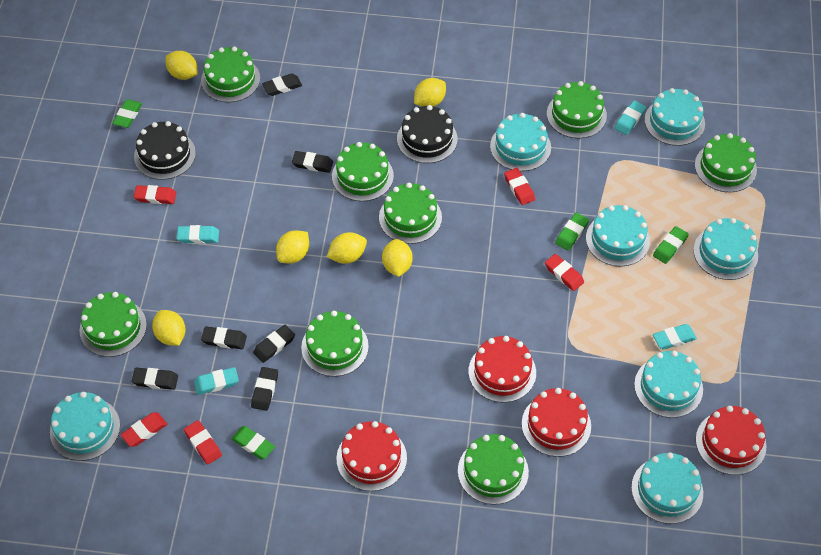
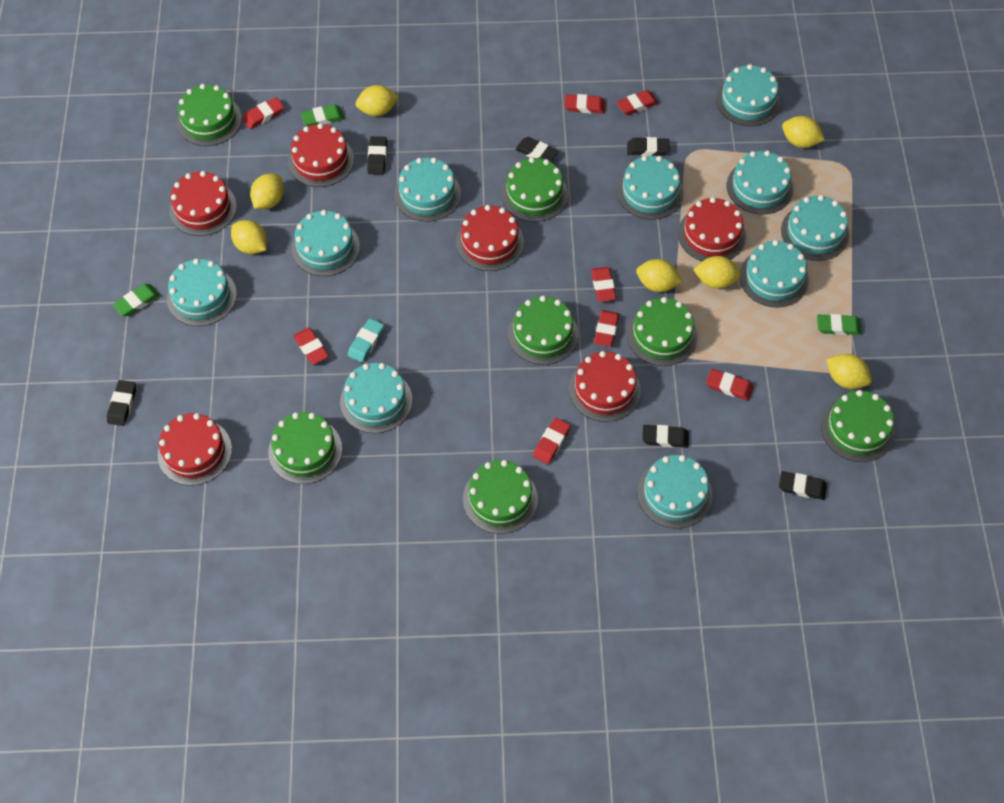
black cake: [134,121,196,180] [397,105,458,163] = 2 -> none = 0
green cake: [79,292,147,357] [201,47,260,102] [301,311,369,377] [332,142,394,201] [379,183,442,244] [458,434,529,505] [547,81,607,138] [695,133,757,192] = 8 -> [177,84,242,146] [268,412,342,484] [463,460,538,534] [501,157,568,222] [508,296,578,365] [627,297,697,366] [821,390,895,462] = 7
green eraser: [112,99,142,128] [231,426,275,459] [555,213,589,250] [653,226,689,264] = 4 -> [113,284,160,316] [301,104,345,126] [817,314,861,335] = 3
red cake: [336,421,407,491] [468,336,536,403] [522,388,591,457] [696,406,766,475] = 4 -> [158,413,232,486] [169,171,237,236] [288,123,354,187] [456,205,524,271] [569,351,641,422] [678,197,746,261] = 6
red eraser: [121,413,167,447] [134,185,176,204] [184,420,222,465] [504,168,535,205] [545,254,584,291] = 5 -> [242,97,284,129] [293,328,329,365] [533,418,571,464] [564,94,605,114] [591,267,616,302] [594,310,619,347] [616,90,658,115] [706,369,754,401] = 8
turquoise cake: [50,392,120,461] [490,113,551,171] [586,205,650,267] [631,452,703,524] [634,351,703,418] [644,88,705,146] [693,218,758,280] = 7 -> [167,258,237,326] [292,210,360,276] [340,363,412,433] [394,158,461,222] [617,156,683,220] [637,455,712,528] [716,64,780,126] [727,150,793,215] [740,240,809,307] [781,195,849,261] = 10
turquoise eraser: [177,225,219,244] [194,367,239,395] [614,101,646,135] [653,324,697,349] = 4 -> [348,318,384,363] = 1
yellow lemon: [152,310,186,346] [166,51,198,80] [276,230,309,264] [327,232,367,264] [382,239,413,277] [414,78,446,107] = 6 -> [231,220,267,254] [250,174,284,209] [356,85,399,116] [636,259,683,292] [693,256,741,289] [782,116,825,148] [826,354,872,389] = 7

